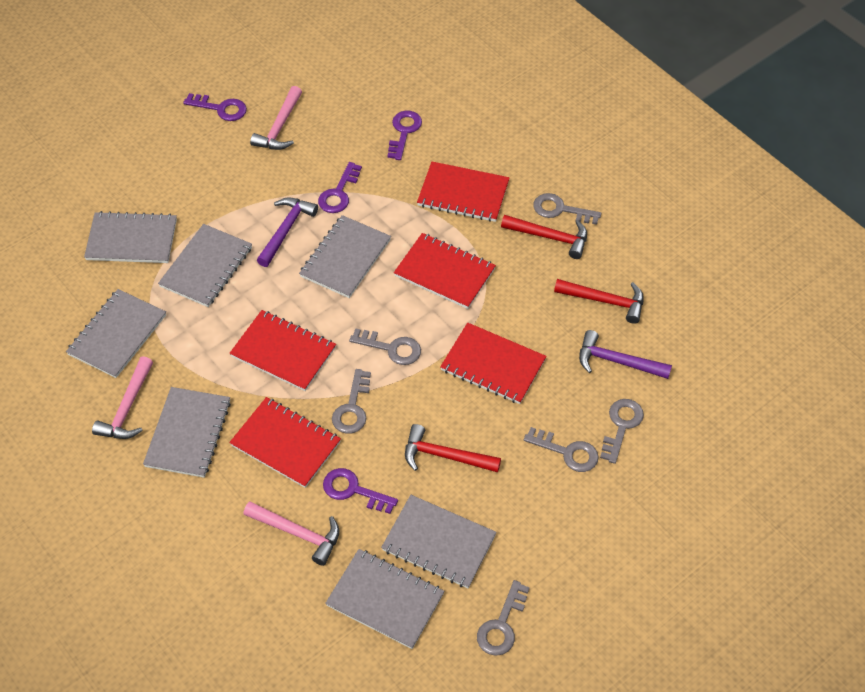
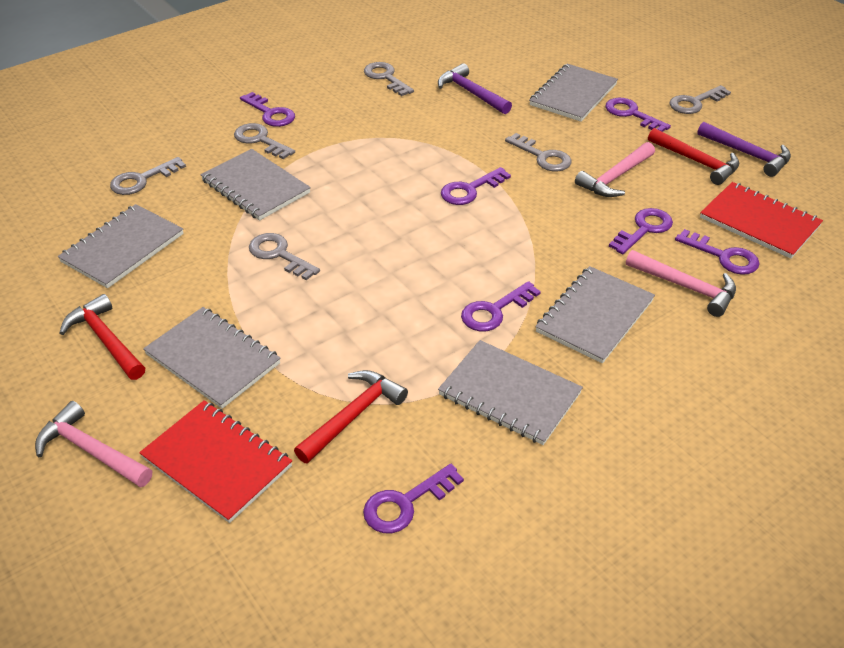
grey notebook: [66,289,166,378] [84,211,177,263] [143,387,231,478] [158,224,252,307] [299,215,391,298] [325,549,444,649] [381,495,497,588] = 7 -> [58,204,184,288] [143,307,281,409] [200,149,311,221] [438,340,583,445] [529,64,618,122] [535,266,655,363] = 6
purple key: [183,93,247,121] [318,162,362,213] [323,468,398,514] [387,111,422,160] = 4 -> [240,92,295,127] [363,464,464,533] [441,167,511,205] [461,281,541,332] [605,98,671,132] [609,208,673,255] [675,229,760,275] = 7
red notebook: [229,310,336,391] [229,397,341,488] [394,233,496,309] [417,162,510,222] [440,323,547,404] = 5 -> [139,400,292,523] [700,182,823,259] = 2

